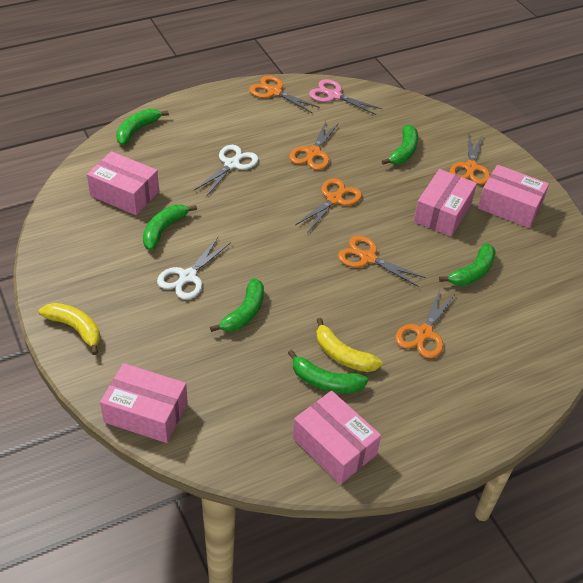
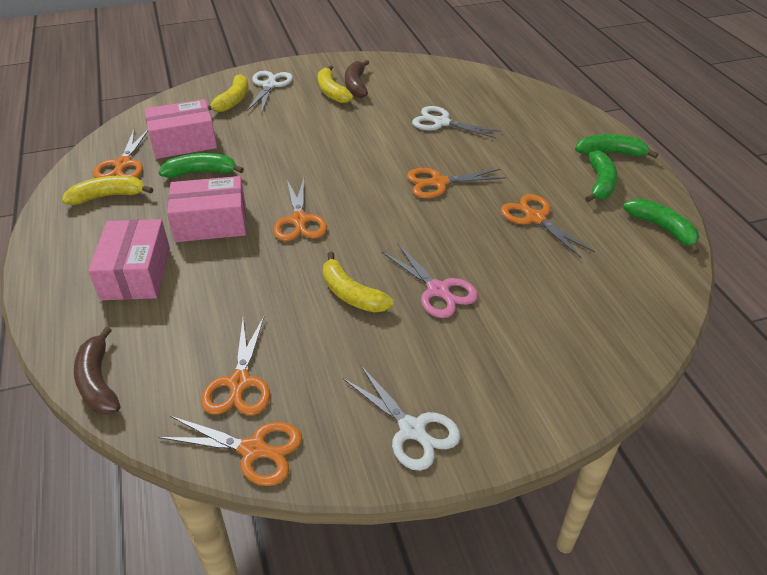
brown banana: none = 0 -> [74,326,120,415] [345,60,370,98] = 2
green banana: [116,109,169,145] [143,204,197,250] [210,278,264,332] [288,350,368,393] [382,124,418,165] [439,243,496,286] = 6 -> [158,153,244,178] [575,134,658,158] [585,151,618,202] [623,199,700,254] = 4
pink box: [87,151,159,215] [100,363,188,443] [292,391,381,484] [414,169,477,236] [478,165,549,228] = 5 -> [88,219,170,300] [144,99,217,159] [167,176,246,242] = 3
white scissors: [157,237,231,300] [194,145,259,197] = 2 -> [247,71,293,112] [343,366,461,471] [412,106,501,139] = 3
yellow banana: [39,303,100,355] [316,318,382,372] = 2 -> [62,176,153,205] [208,74,249,112] [318,65,353,103] [323,252,394,313] = 4

